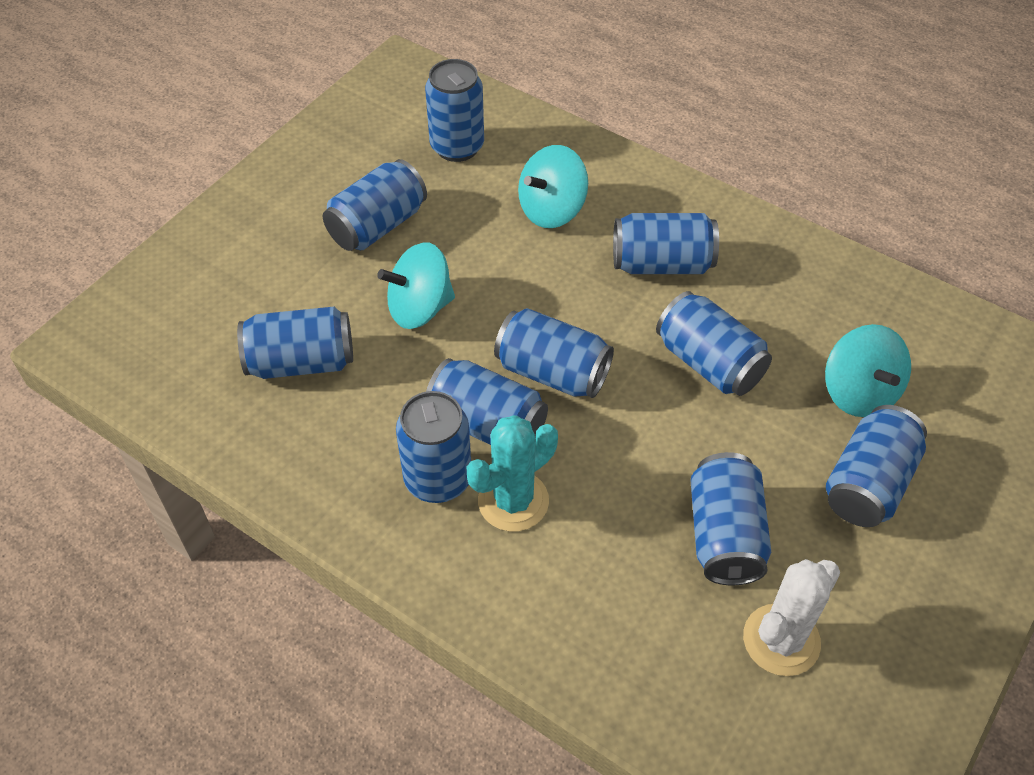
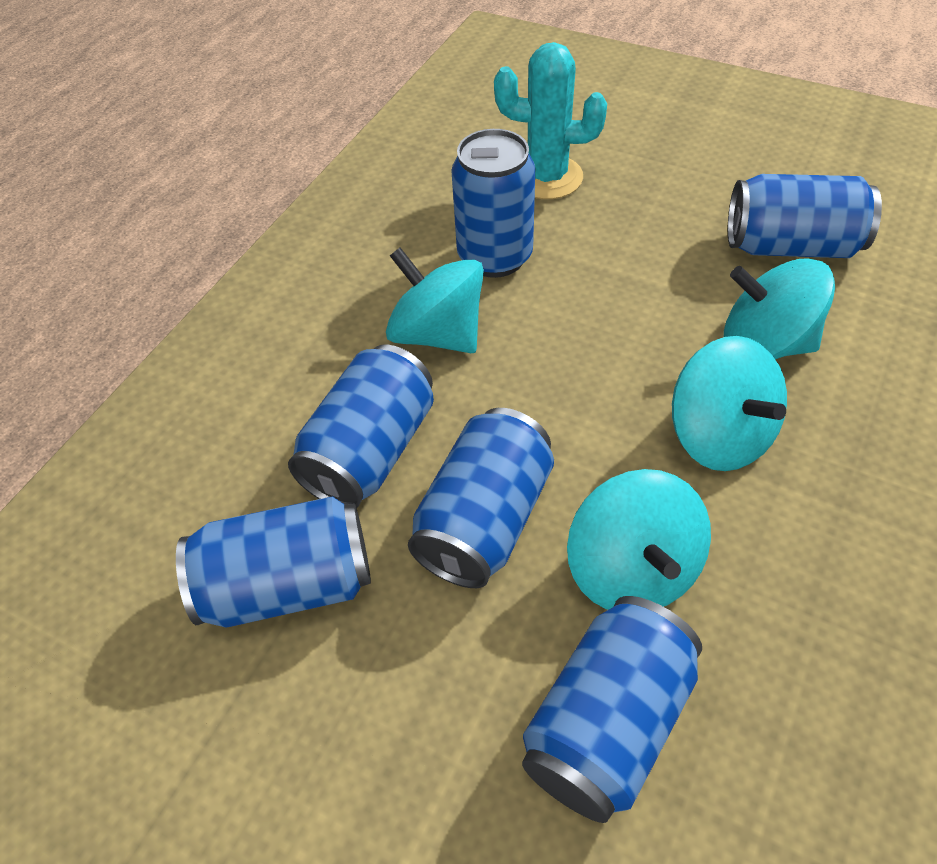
blue can: [237,307,353,379] [323,159,427,251] [396,391,471,503] [425,59,484,162] [426,358,548,445] [494,308,614,398] [613,213,719,274] [656,291,772,396] [690,452,771,585] [826,405,927,527] = 10 -> [176,496,371,628] [288,344,434,508] [408,408,554,588] [451,129,535,278] [522,596,702,823] [728,174,882,258] = 6
turquoise spinning top: [377,242,455,329] [518,145,588,228] [825,324,911,417] = 3 -> [386,248,484,353] [567,469,711,610] [672,336,787,471] [724,258,835,359] = 4
white cactus: [743,559,840,676] = 1 -> none = 0

